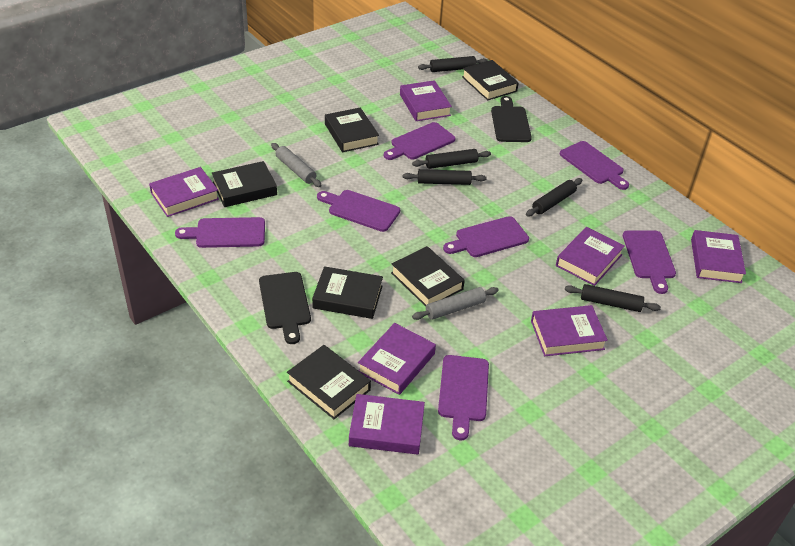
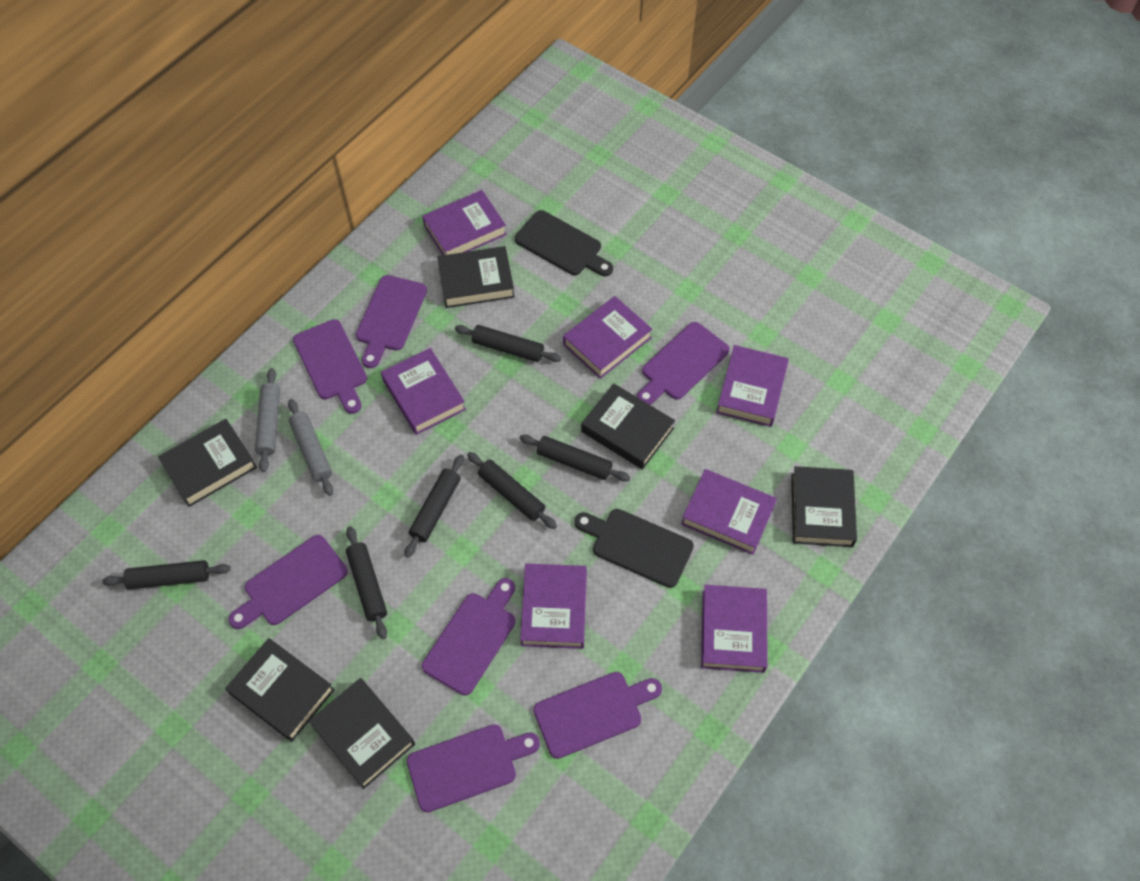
black rolling pin: [403,169,487,185] [412,149,491,169] [418,56,488,72] [526,178,583,217] [565,284,661,312] = 5 -> [102,560,231,590] [346,526,387,639] [404,454,464,558] [455,325,562,362] [467,452,557,529] [519,435,630,481] = 6

